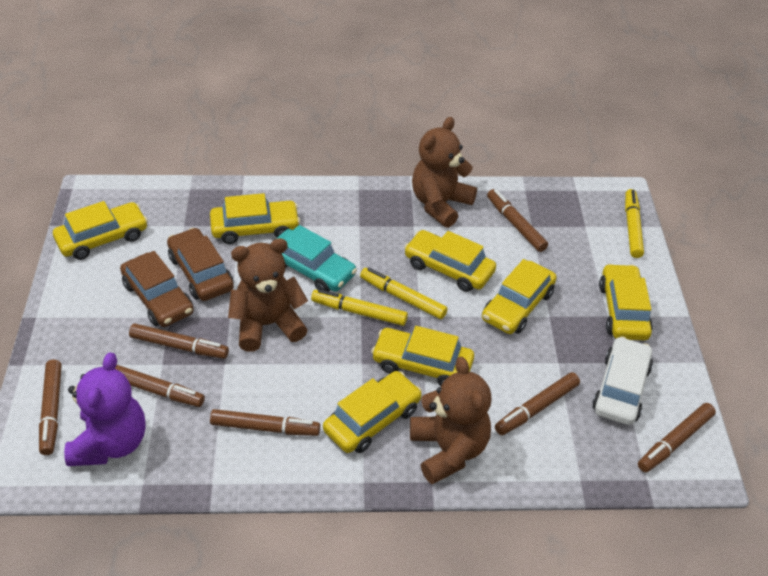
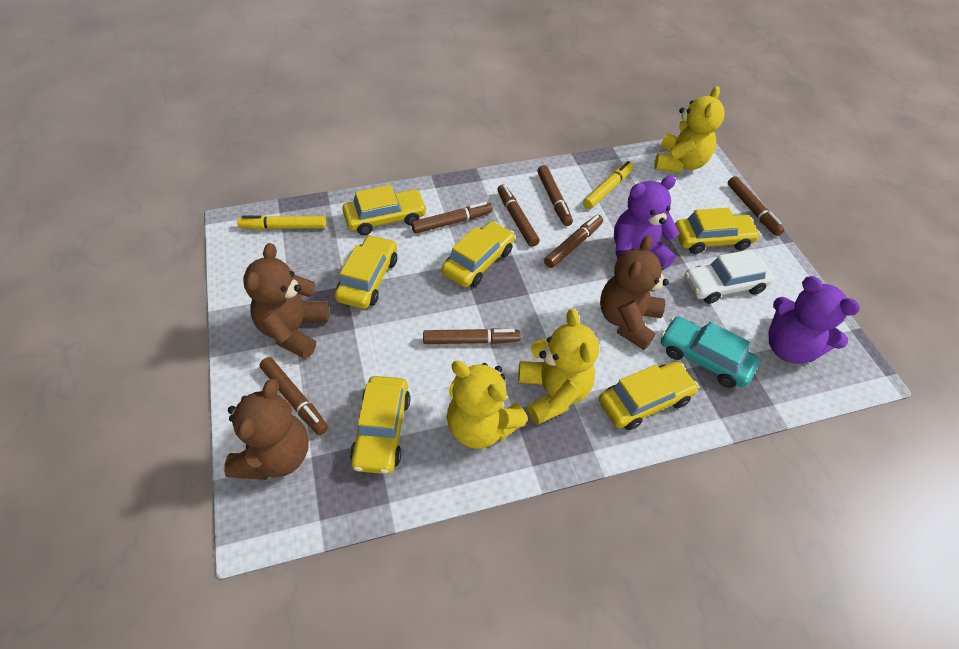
brown car: [120,251,194,327] [167,228,234,301] = 2 -> none = 0
purple teddy bear: [64,352,146,466] = 1 -> [614,176,680,269] [768,276,860,364] = 2
yellow car: [53,201,148,260] [210,193,300,244] [323,371,422,453] [371,326,474,386] [404,230,496,292] [482,259,557,334] [599,264,653,340] = 7 -> [335,235,397,309] [343,185,427,235] [350,376,410,474] [442,221,515,287] [599,362,699,430] [675,208,761,254] = 6
yellow marker: [311,289,408,326] [360,268,448,319] [625,189,644,258] = 3 -> [237,215,326,230] [583,161,633,209] = 2
yellow teddy bear: none = 0 -> [447,361,528,449] [518,309,599,425] [654,86,725,173] = 3

